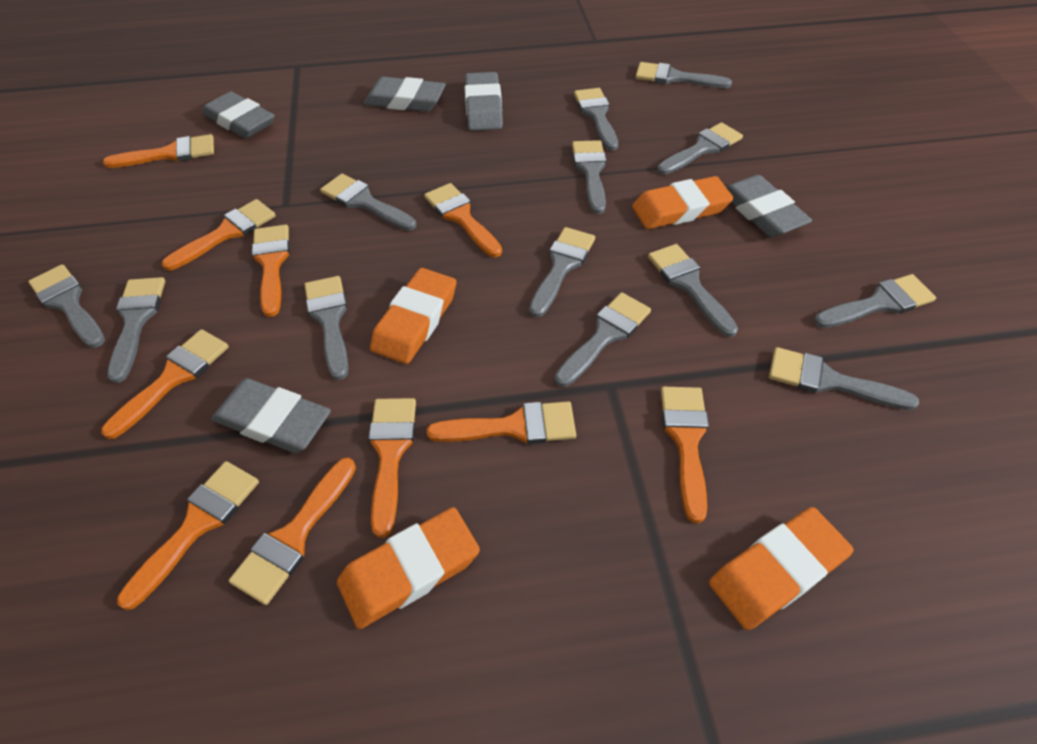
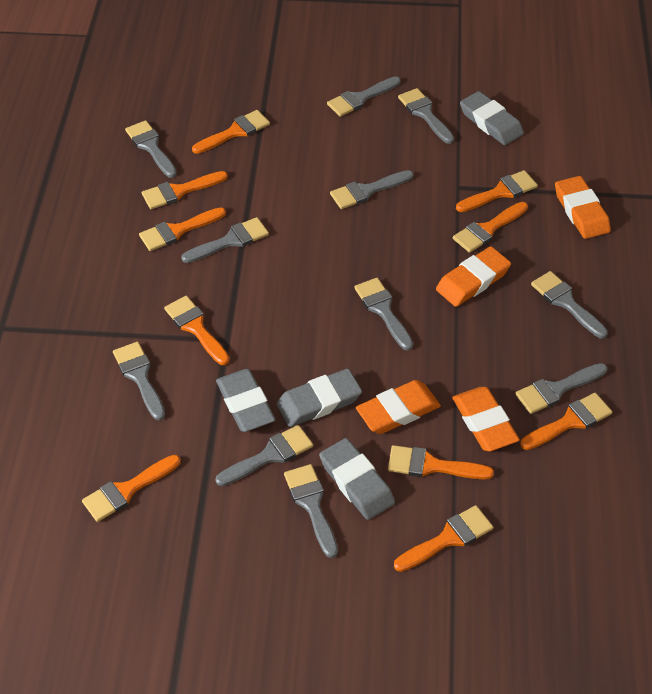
grey brush: [28,264,105,348] [107,277,165,383] [304,276,349,380] [320,174,416,231] [529,227,595,318] [555,292,651,387] [572,140,607,214] [574,88,618,151] [635,62,732,88] [648,244,738,337] [657,122,743,175] [769,347,919,410] [814,274,936,328] = 13 -> [113,342,165,421] [125,120,177,178] [181,217,269,263] [215,425,313,486] [284,464,338,558] [327,76,401,117] [330,170,414,209] [354,278,413,351] [398,88,454,144] [515,363,607,414] [531,271,608,339] = 11
grey eraser: [203,91,275,138] [211,378,331,453] [364,77,446,112] [464,72,503,131] [726,175,812,237] = 5 -> [216,369,276,432] [276,369,362,427] [319,438,395,520] [460,91,524,145] = 4

